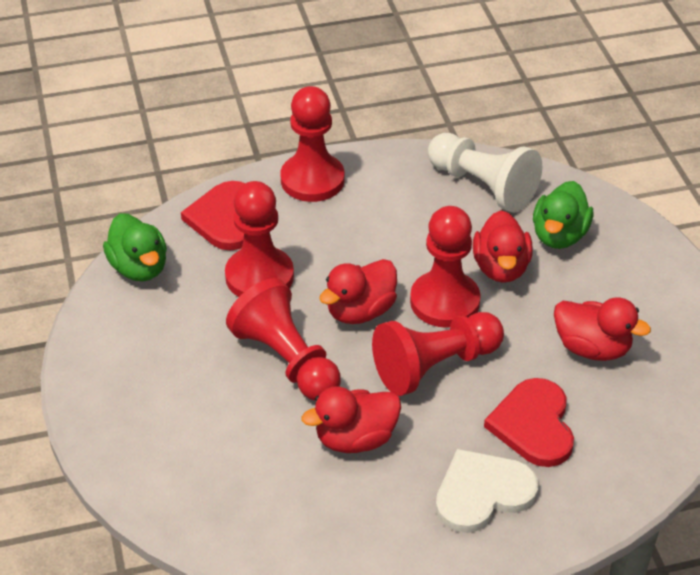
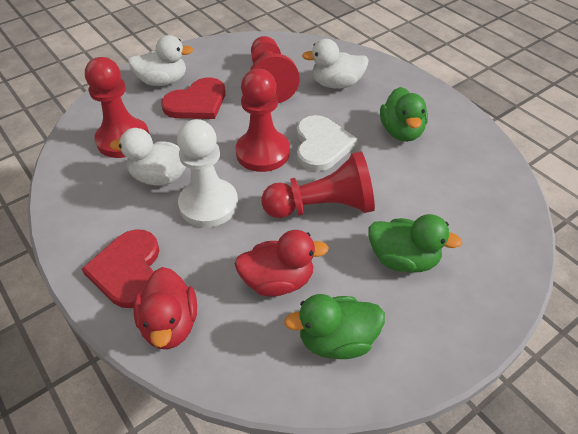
green duck: [103,213,167,281] [533,181,593,249] = 2 -> [284,294,385,359] [368,214,462,273] [380,87,428,142] = 3
red duck: [301,386,401,453] [319,259,397,324] [473,210,532,283] [554,298,651,361] = 4 -> [134,267,197,349] [235,230,329,297] = 2
red pawn: [225,181,294,297] [226,278,341,400] [281,86,345,202] [372,312,504,396] [410,206,481,328] = 5 -> [85,57,150,158] [235,69,290,172] [250,36,300,103] [261,151,375,218] = 4
white duck: none = 0 -> [110,128,186,185] [128,35,193,86] [302,39,369,89] = 3

